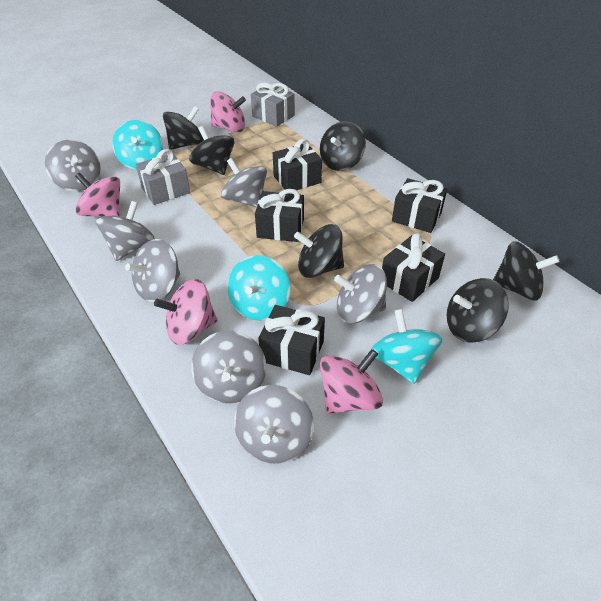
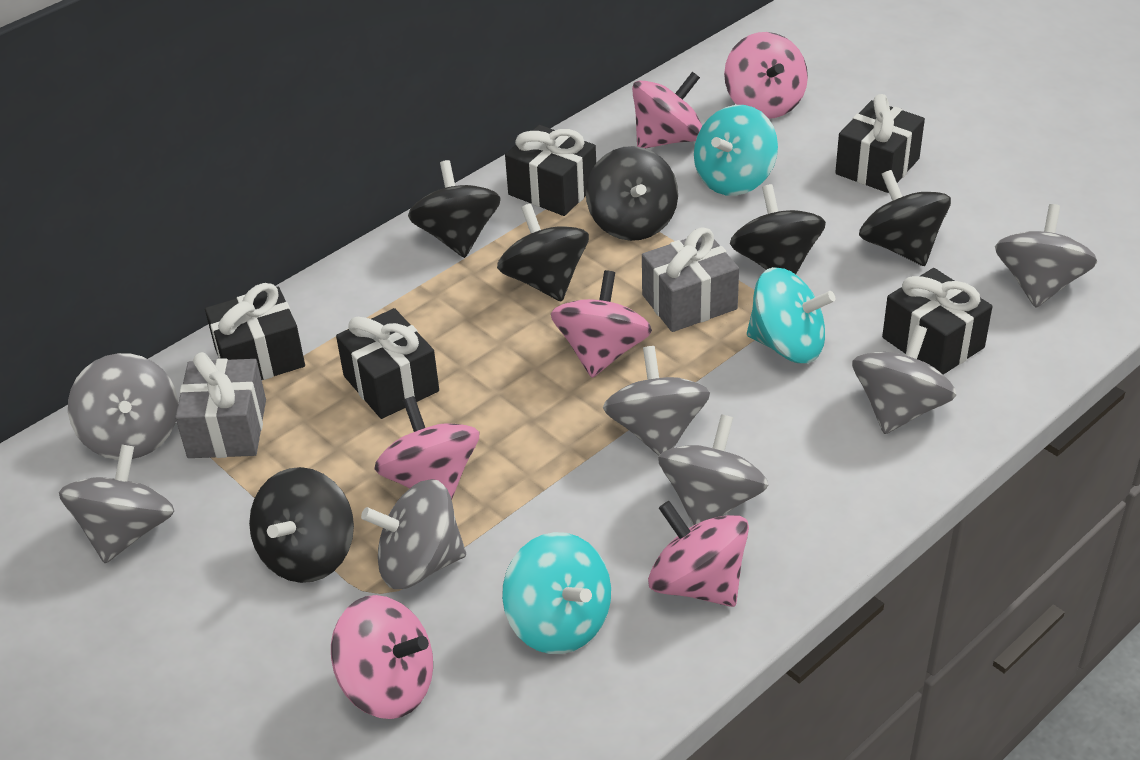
pink spinning top: [75,172,120,217] [154,279,217,345] [210,92,246,132] [320,349,383,414] = 4 -> [331,595,433,719] [374,396,479,500] [551,270,652,378] [632,71,702,148] [648,501,749,607] [724,32,808,119] = 6

